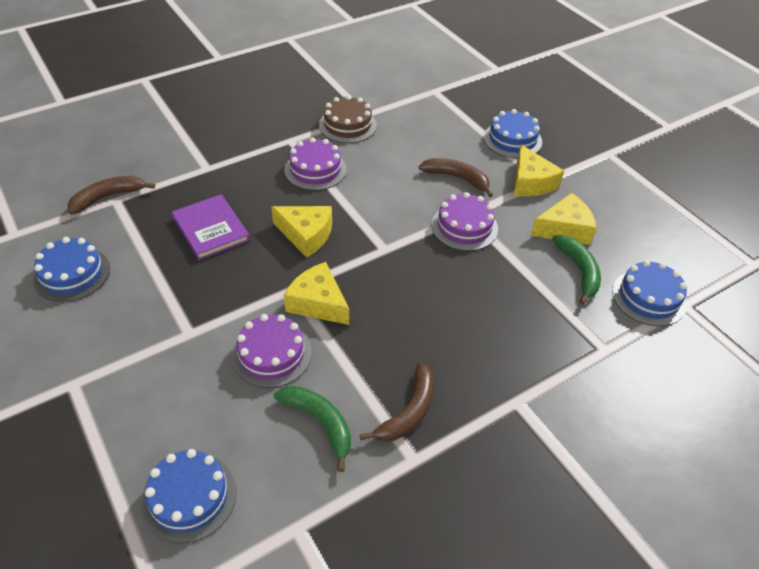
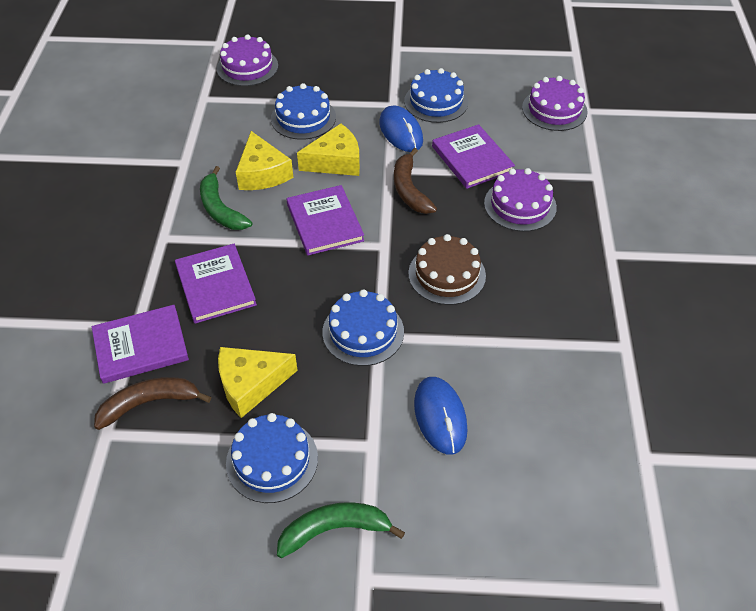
blue mouse: none = 0 -> [379,106,423,152] [414,377,468,455] = 2
brown banana: [68,176,155,214] [359,362,434,442] [419,158,493,197] = 3 -> [94,377,211,430] [394,148,437,214] = 2
purple book: [171,194,250,260] = 1 -> [92,305,189,384] [175,244,257,324] [287,185,364,255] [432,124,515,189] = 4
yellow cheese: [271,206,332,257] [284,262,349,325] [514,145,564,196] [531,193,596,245] = 4 -> [218,347,298,418] [236,131,294,190] [297,124,360,176] = 3

